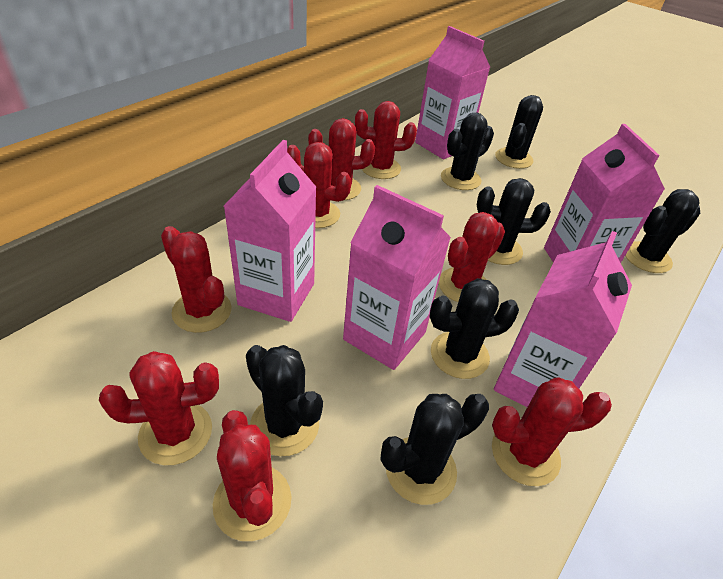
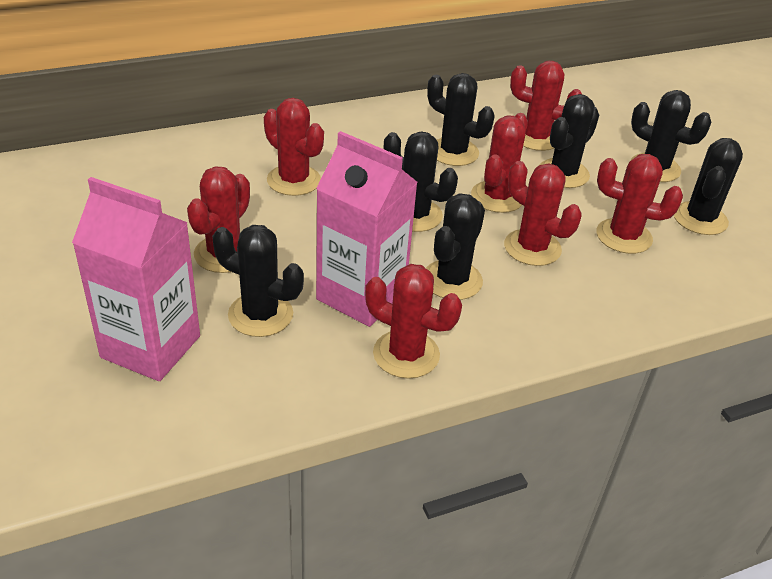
pink carton: [224,140,316,322] [343,185,451,370] [415,26,490,159] [494,231,632,407] [544,124,665,263] = 5 -> [72,177,200,381] [316,131,418,327] = 2
red cactus: [99,351,219,465] [161,226,232,333] [213,410,291,541] [287,142,352,228] [308,118,375,200] [355,101,417,179] [439,212,505,302] [492,378,612,486] = 8 -> [187,166,250,273] [264,98,324,196] [365,264,462,379] [471,113,528,213] [504,161,581,266] [510,61,582,151] [596,154,683,254] = 7

